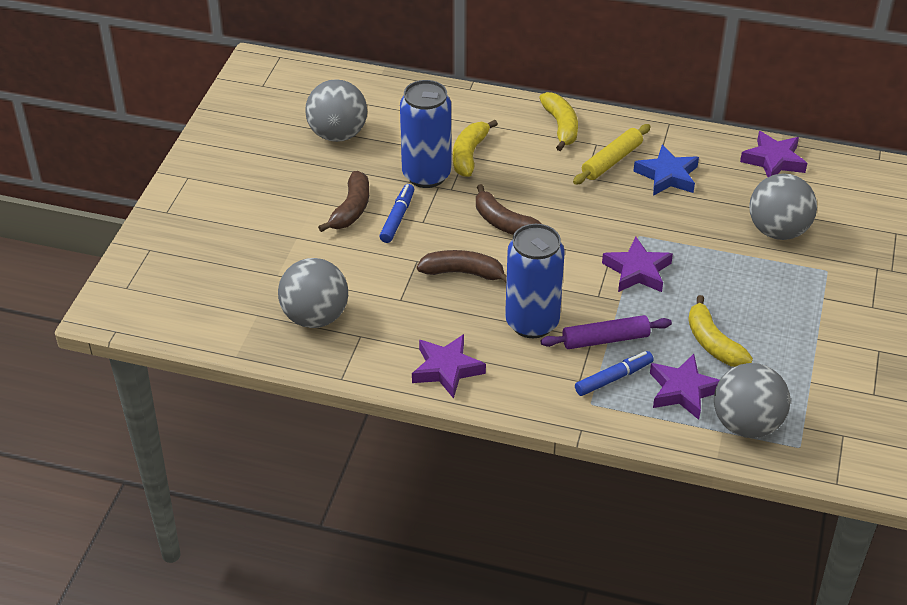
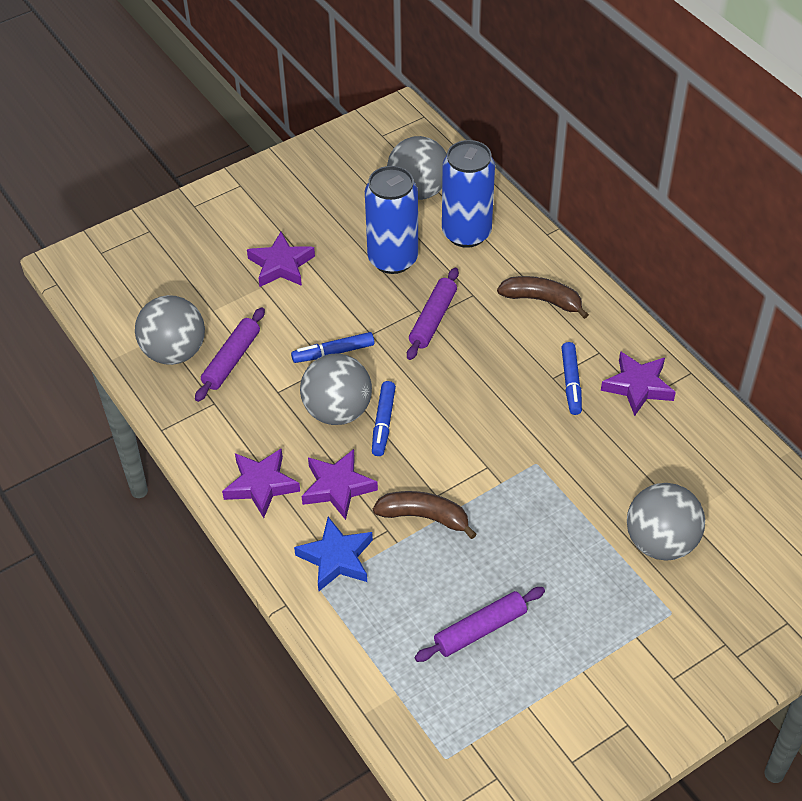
blue marker: [379,184,414,243] [575,351,654,396] = 2 -> [291,332,374,363] [372,381,396,456] [561,342,582,415] = 3
brown banana: [318,171,369,232] [417,250,507,282] [476,184,542,235] = 3 -> [373,491,477,539] [497,276,589,319] = 2
purple rolling pin: [541,315,672,349] = 1 -> [195,307,265,402] [407,268,459,360] [415,587,545,662] = 3
yellow banana: [453,120,498,177] [539,92,578,151] [688,295,753,367] = 3 -> none = 0
yellow rolling pin: [573,124,651,185] = 1 -> none = 0

